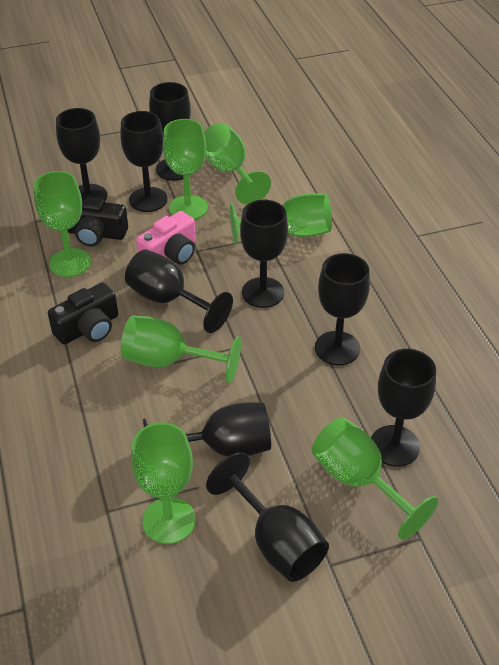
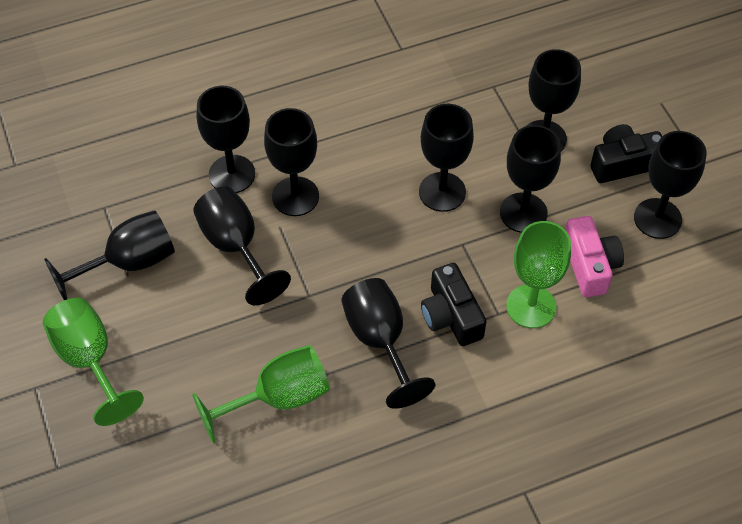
green goblet: [34,171,91,277] [121,315,241,383] [131,422,196,544] [163,119,208,220] [204,123,271,204] [230,193,332,244] [312,418,438,540] = 7 -> [43,298,144,426] [192,345,330,443] [506,221,571,328] = 3

